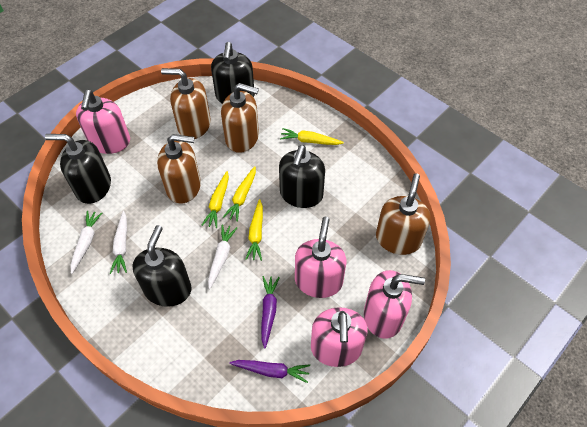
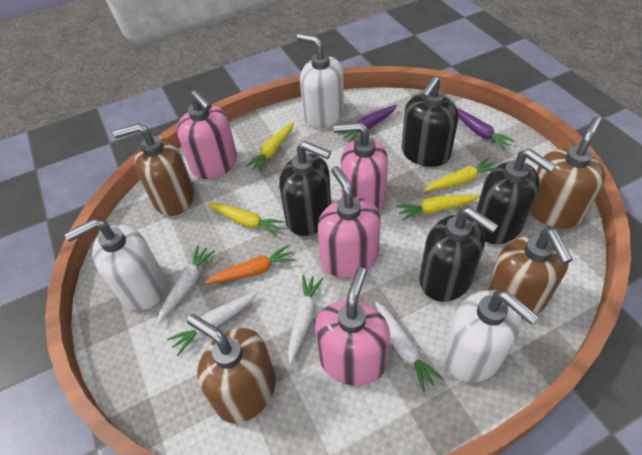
orange carrot: none = 0 -> [205,245,295,284] = 1
white carrot: [71,211,102,274] [110,211,127,274] [208,224,237,289] = 3 -> [157,245,215,324] [167,292,257,356] [288,275,324,365] [375,302,444,392] = 4
white soap dispenser: none = 0 -> [65,219,165,310] [297,33,344,128] [443,290,539,382] = 3

